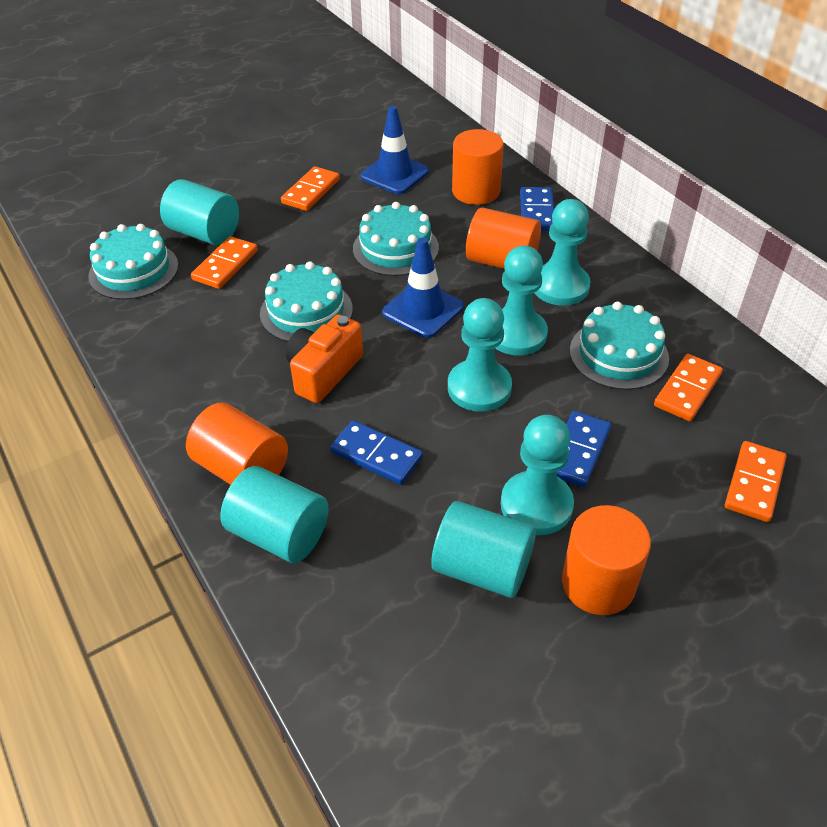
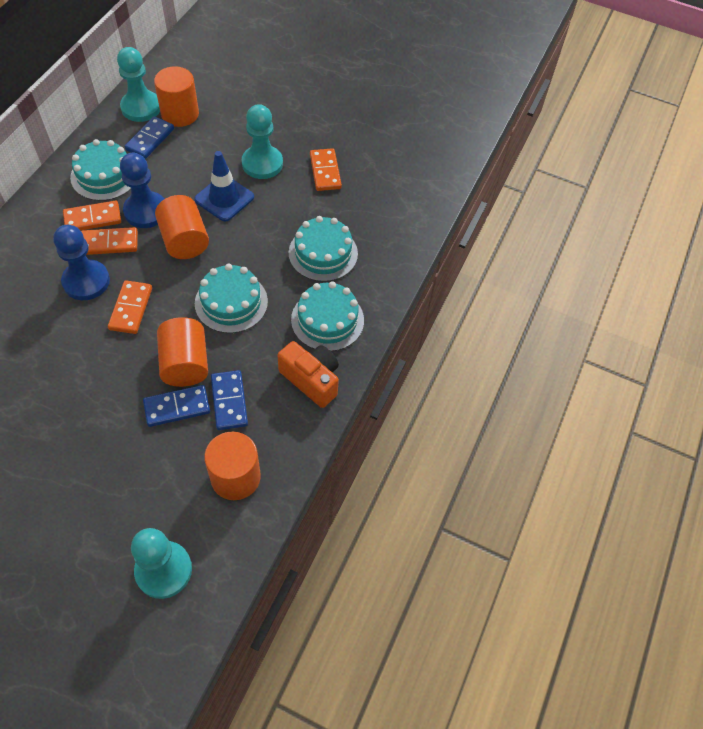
blue pawn: none = 0 -> [53,225,110,300] [120,153,164,228] = 2
blue traffic cone: [360,106,429,194] [382,238,464,338] = 2 -> [194,151,254,221] = 1
turquoise cylinder: [160,179,239,245] [220,466,329,563] [432,501,536,598] = 3 -> none = 0
turquoise pawn: [448,298,512,412] [495,246,548,356] [501,415,574,535] [534,199,591,306] = 4 -> [117,47,160,122] [131,528,192,599] [242,104,283,179] = 3

